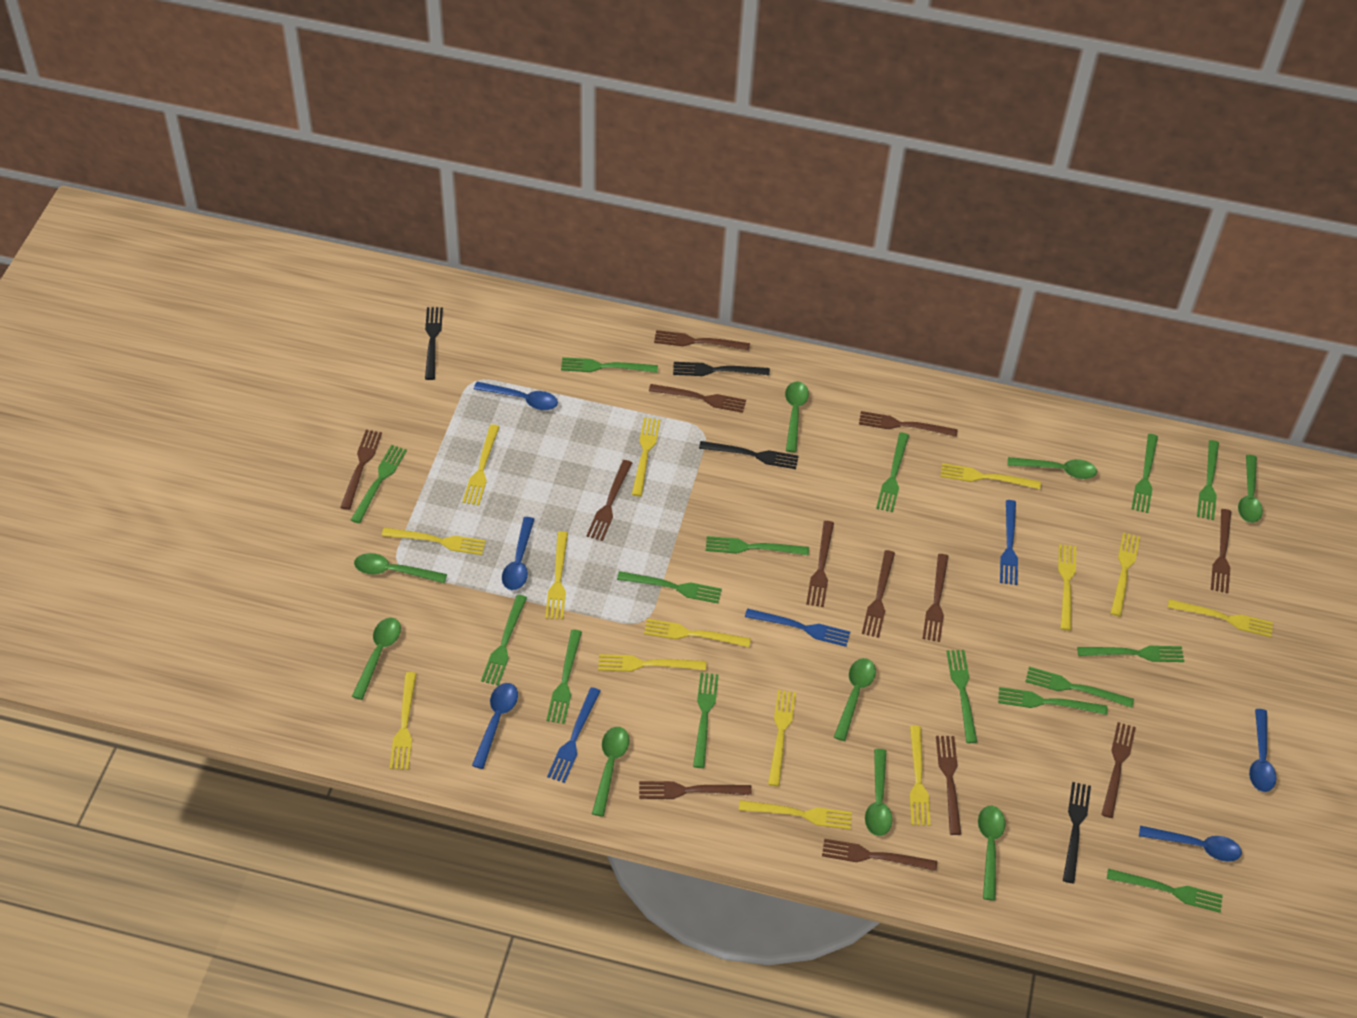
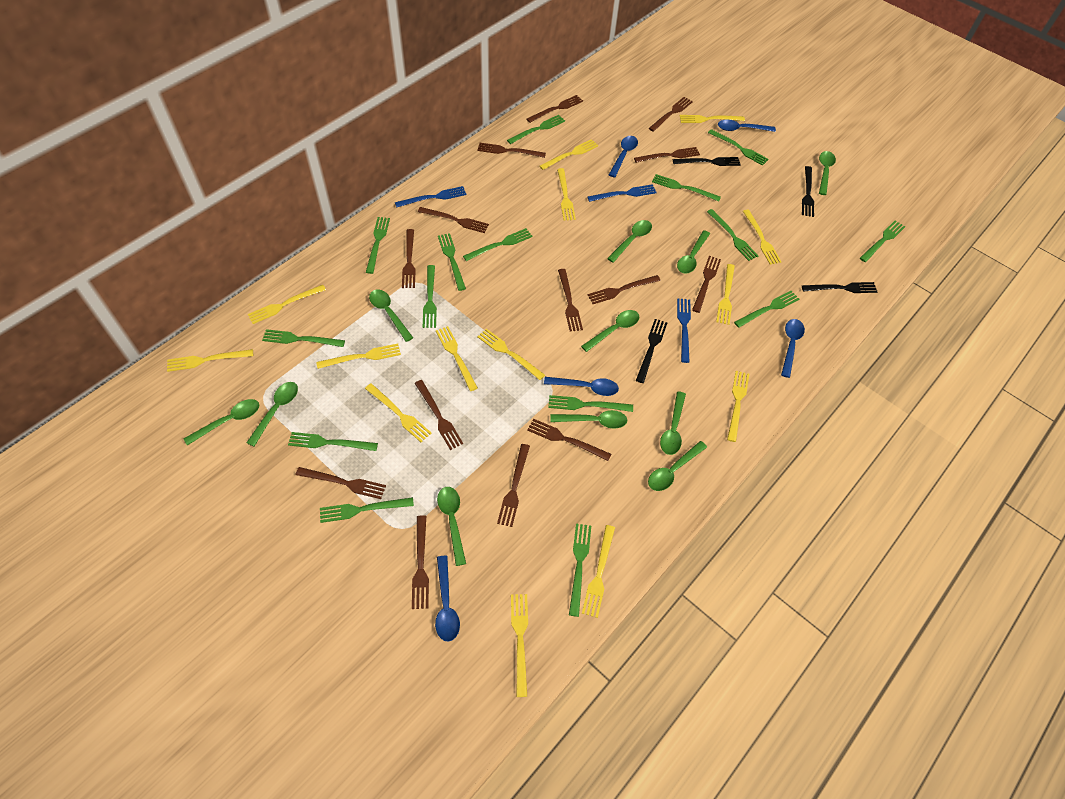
brown fork: [340,430,382,510] [586,460,632,541] [639,781,752,799] [649,384,746,413] [654,330,750,350] [806,521,834,607] [822,839,937,871] [859,411,958,437] [862,550,895,638] [922,554,949,642] [936,736,961,835] [1101,722,1136,818] [1211,509,1231,593] = 13 -> [296,467,386,499] [402,229,416,288] [412,515,429,609] [414,380,463,450] [418,207,489,233] [477,143,546,158] [497,444,530,527] [526,95,583,123] [527,419,611,461] [558,269,583,332] [588,275,661,304] [634,147,700,163] [649,97,693,132] [692,256,721,313] = 14
green spoon: [352,618,401,700] [354,553,447,583] [592,727,629,817] [785,382,809,452] [834,658,876,741] [865,749,892,836] [978,806,1005,900] [1007,457,1097,479] [1238,455,1263,523] = 9 -> [183,399,259,445] [246,382,298,447] [369,289,413,342] [437,487,466,566] [550,410,627,429] [581,310,639,352] [607,220,652,263] [648,441,707,491] [660,391,686,455] [677,230,710,273] [819,151,836,195] = 11

